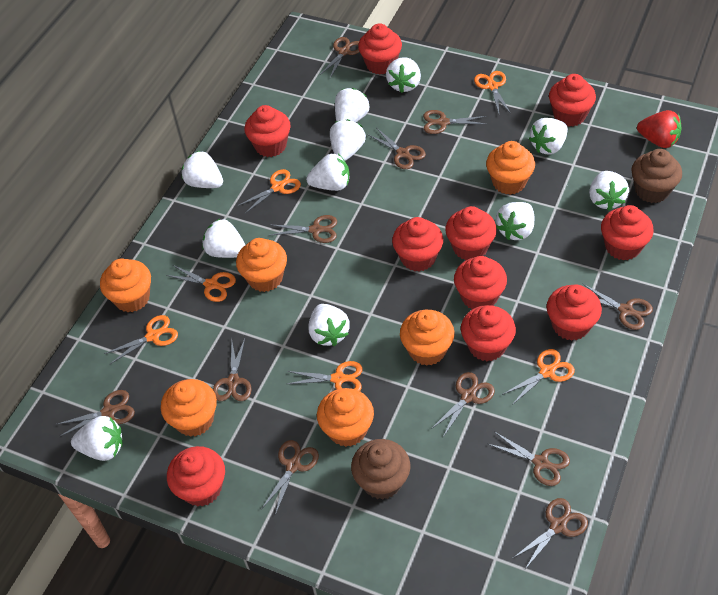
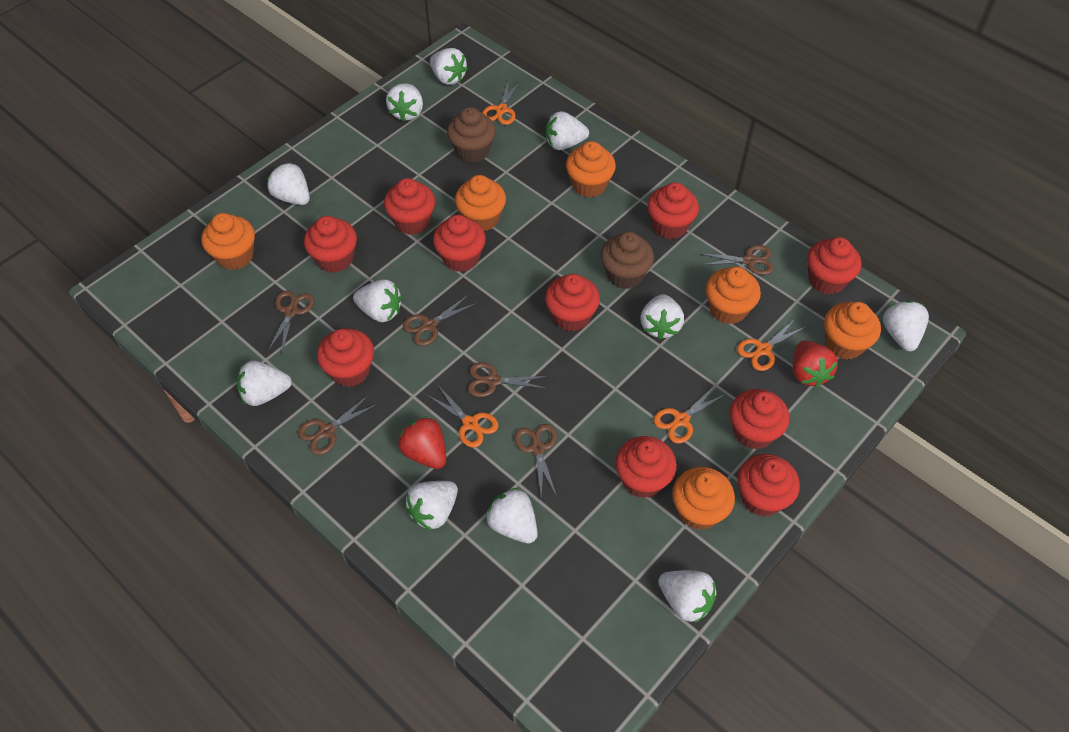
brown scissors: [56,390,135,437] [213,339,252,401] [261,440,319,515] [269,215,337,243] [320,37,360,78] [367,128,426,169] [423,110,487,134] [431,372,495,437] [488,432,570,486] [513,498,588,569] [583,284,653,330] = 11 -> [267,290,314,352] [298,395,377,455] [403,295,476,346] [468,362,548,397] [514,424,557,497] [699,245,774,275] = 6
orange scissors: [104,315,178,364] [166,265,236,302] [237,169,301,213] [287,361,363,391] [474,71,511,114] [502,349,575,405] = 6 -> [427,386,499,447] [482,79,520,125] [654,386,726,443] [737,318,807,371] = 4
red strawberry: [637,110,682,148] = 1 -> [398,416,446,469] [793,340,838,388] = 2

